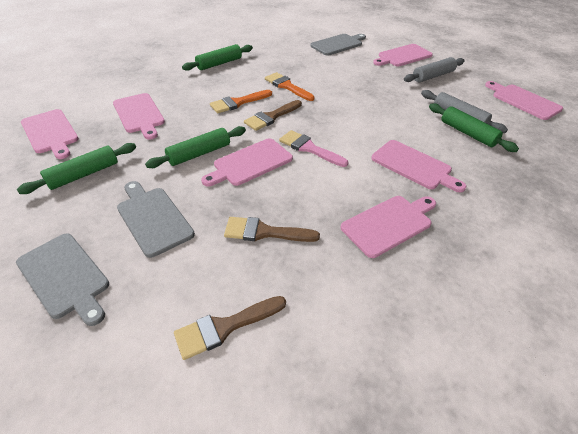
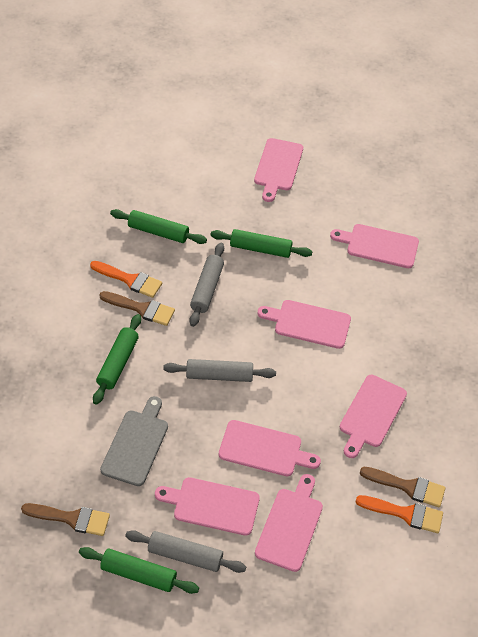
grey cutting board: [16,233,109,326] [117,181,195,258] [310,34,366,56] = 3 -> [100,396,168,486] = 1
grey rolling pin: [404,57,465,82] [421,90,508,133] = 2 -> [125,530,246,573] [163,359,276,382] [189,243,224,327] = 3
pink brush: [279,130,349,167] = 1 -> none = 0

